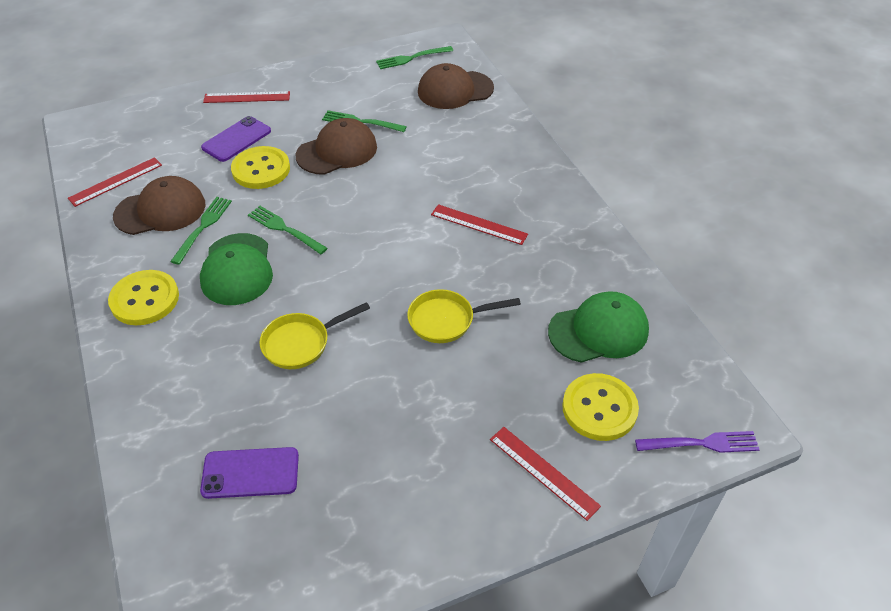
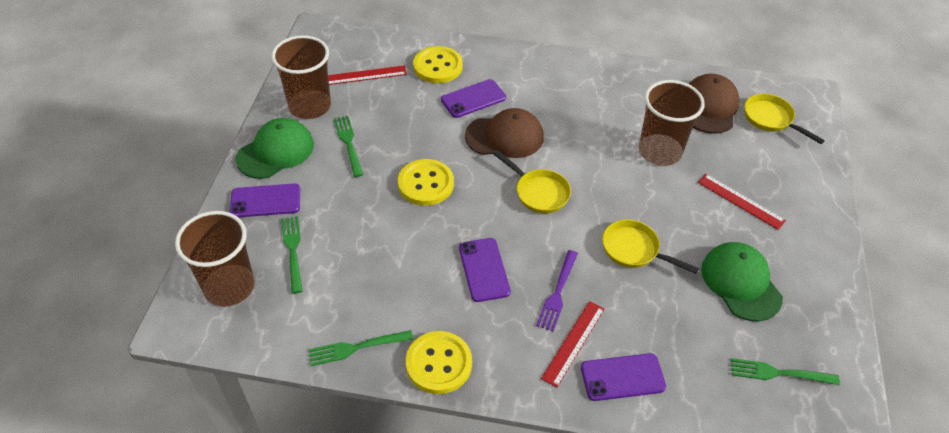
brown cap: [113,176,205,235] [296,118,377,175] [418,63,494,109] = 3 -> [465,108,544,158] [689,74,740,134] = 2
brown cup: none = 0 -> [175,211,255,307] [271,35,331,119] [639,80,705,166] = 3
purple phone: [200,447,299,499] [201,116,271,162] = 2 -> [230,183,300,217] [441,79,506,118] [459,238,511,302] [581,353,666,401] = 4
red ruler: [68,157,162,207] [203,91,290,103] [431,204,528,245] [490,427,601,521] = 4 -> [328,65,407,85] [541,301,605,387] [698,174,786,230] = 3
yellow pan: [259,302,370,369] [407,289,521,343] = 2 -> [493,150,571,213] [602,220,699,274] [744,94,825,144] = 3

